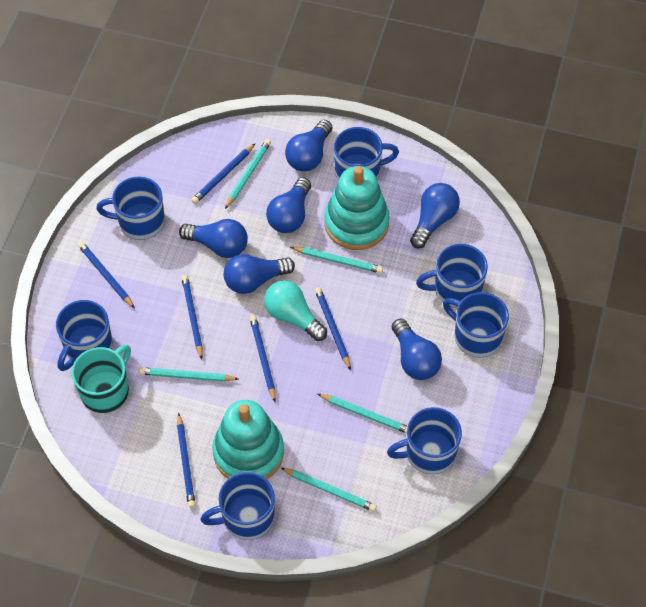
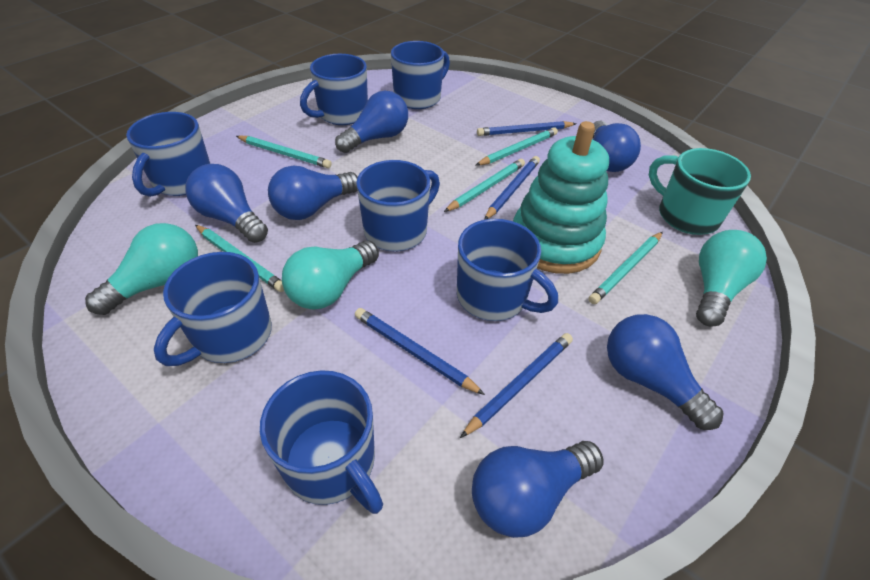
blue pencil: [78,241,135,308] [177,413,196,508] [181,275,203,360] [191,144,255,204] [250,315,276,402] [315,287,351,371] = 6 -> [355,308,485,395] [460,333,573,438] [477,121,576,136] [484,156,540,220] = 4
turquoise light bulb: [264,280,327,341] = 1 -> [85,223,198,315] [282,240,379,309] [696,230,767,327] = 3
turquoise stacking toy: [212,400,284,479] [324,166,390,250] = 2 -> [513,121,609,274] = 1

